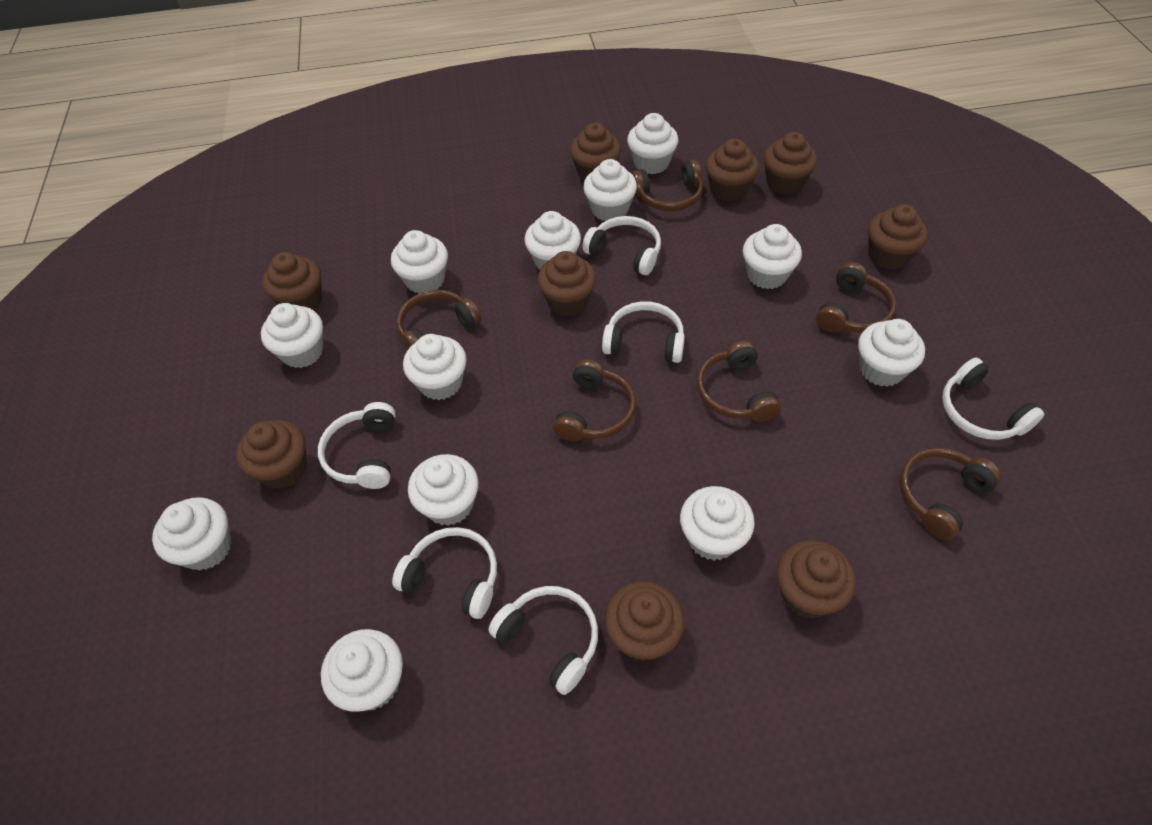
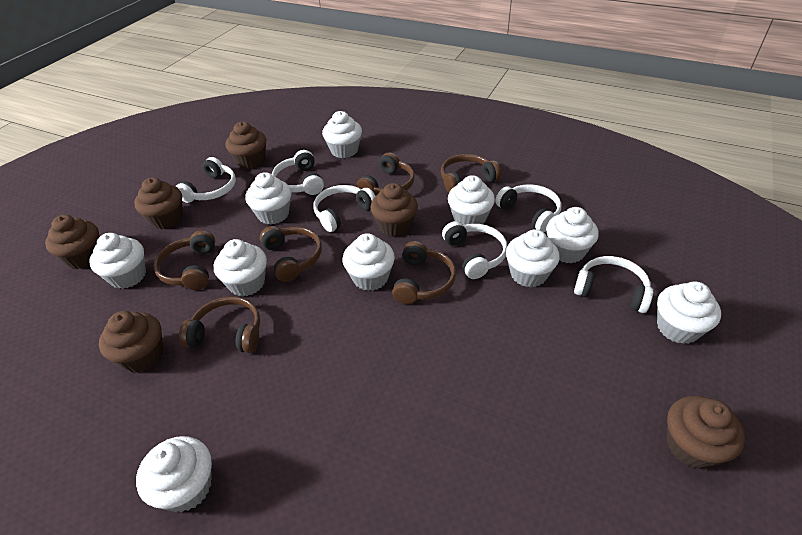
brown cupcake: [236,420,307,489] [262,252,322,311] [537,251,596,316] [570,123,621,181] [605,581,685,661] [706,139,759,201] [763,132,817,195] [776,540,856,618] [868,204,928,270] = 9 -> [45,215,100,269] [99,311,163,373] [134,177,183,229] [226,122,266,169] [370,183,418,237] [667,396,745,469] = 6
white cupcake: [152,497,232,570] [261,303,323,368] [321,629,403,712] [391,230,448,294] [403,334,467,400] [408,454,479,526] [525,211,581,270] [583,159,637,221] [627,113,678,174] [680,486,755,561] [743,224,802,289] [858,319,925,387] = 12 -> [89,233,146,289] [136,436,212,512] [214,239,267,297] [245,172,291,225] [322,111,362,158] [343,233,395,291] [448,175,495,225] [506,229,560,287] [546,207,599,263] [657,282,721,344] = 10

